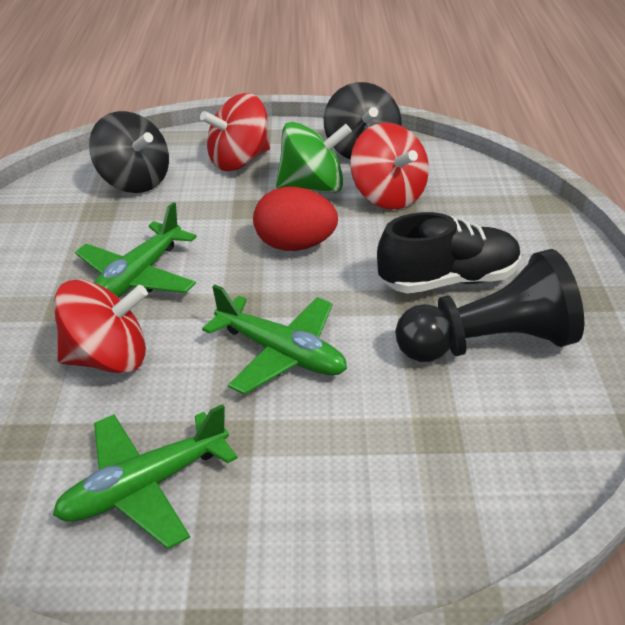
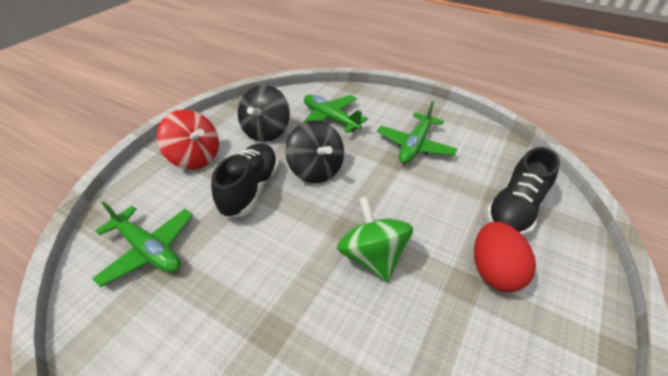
black pawn: [395,249,584,362] = 1 -> none = 0
black shoe: [377,212,521,294] = 1 -> [211,143,279,218] [486,147,560,236] = 2
red spinning top: [54,279,148,373] [200,93,270,171] [350,123,429,209] = 3 -> [157,110,219,170] = 1

